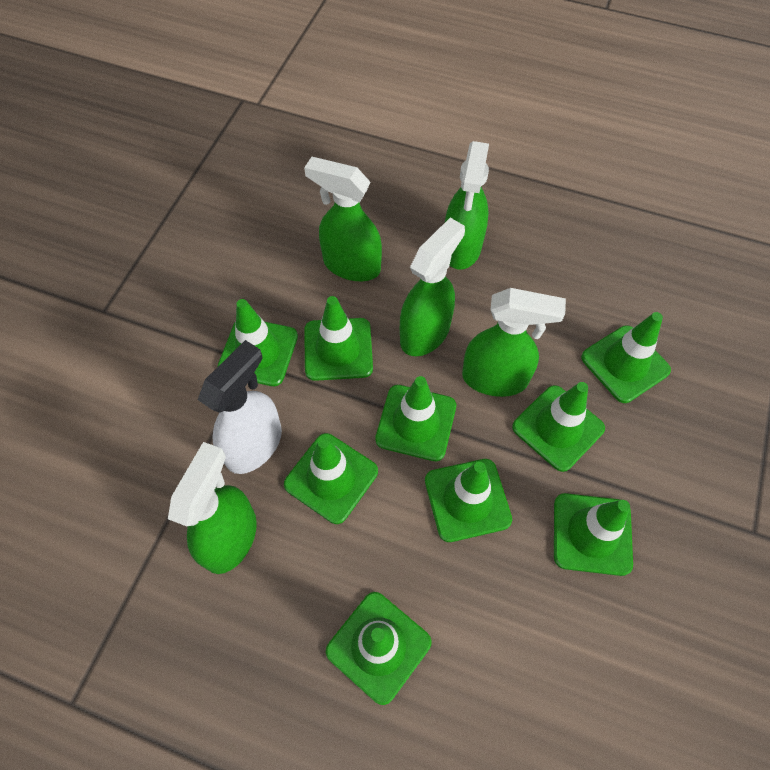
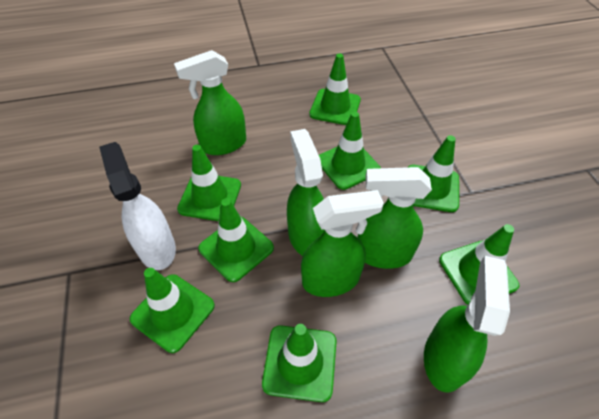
green traffic cone: [218,299,298,386] [284,433,378,524] [304,296,373,381] [326,592,432,705] [375,376,456,461] [425,459,512,542] [512,382,605,472] [554,493,633,576] [581,312,671,403] = 9 -> [130,268,215,353] [177,145,241,221] [198,198,274,282] [262,324,337,402] [309,53,361,125] [319,112,381,190] [408,135,459,212] [439,224,519,305] = 8

